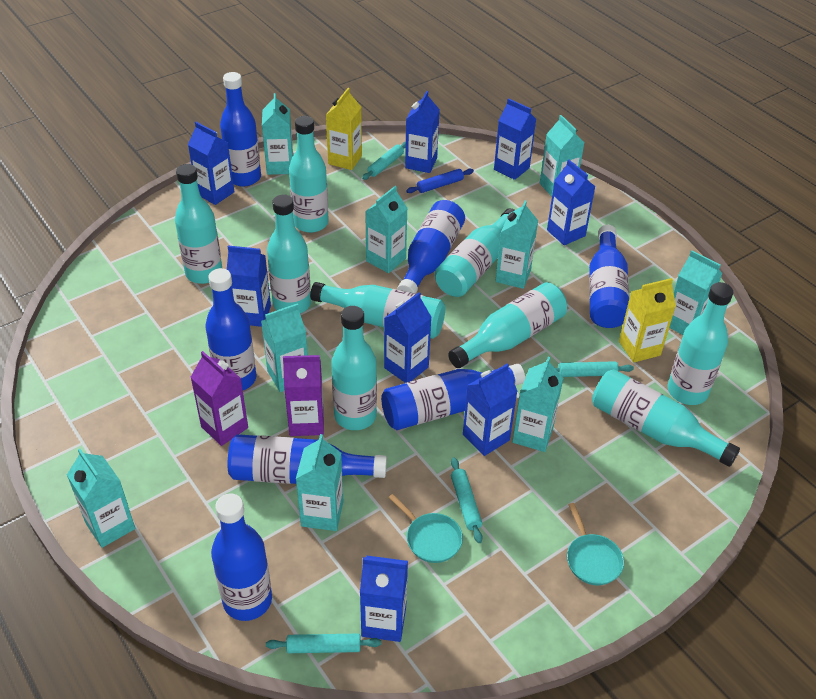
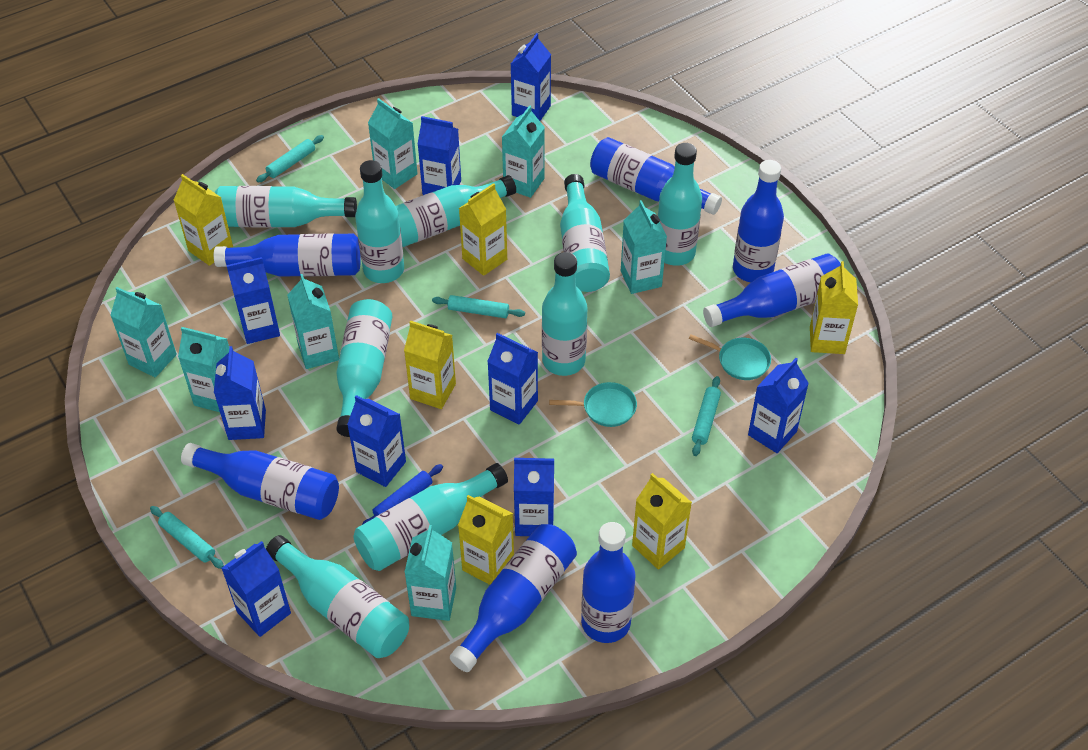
blue carton: [188,122,234,205] [227,246,271,327] [360,556,408,642] [384,292,432,383] [405,91,440,173] [463,363,518,456] [494,98,536,180] [547,160,595,245] = 8 -> [214,346,266,440] [221,541,291,637] [226,257,280,344] [347,395,406,487] [418,116,461,195] [487,333,538,425] [511,33,551,121] [514,458,554,536] [748,358,809,453] = 9
purple carton: [191,351,248,446] [283,355,324,436] = 2 -> none = 0
turquoise carton: [67,449,135,548] [261,304,308,392] [262,93,293,175] [296,434,344,531] [365,186,408,273] [495,201,538,289] [512,357,563,452] [540,115,585,196] [669,250,723,335] = 9 -> [110,287,177,377] [178,327,229,412] [287,274,339,369] [368,98,418,189] [404,525,456,621] [502,105,545,198] [621,200,667,294] = 7
yellow carton: [326,88,362,170] [619,278,676,363] = 2 -> [174,174,233,266] [404,320,456,409] [458,495,514,585] [459,183,507,276] [632,473,692,569] [810,261,858,354] = 6

